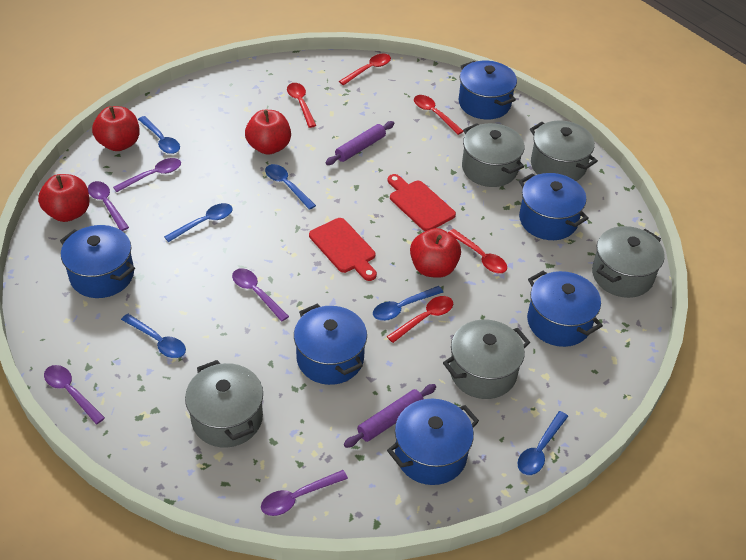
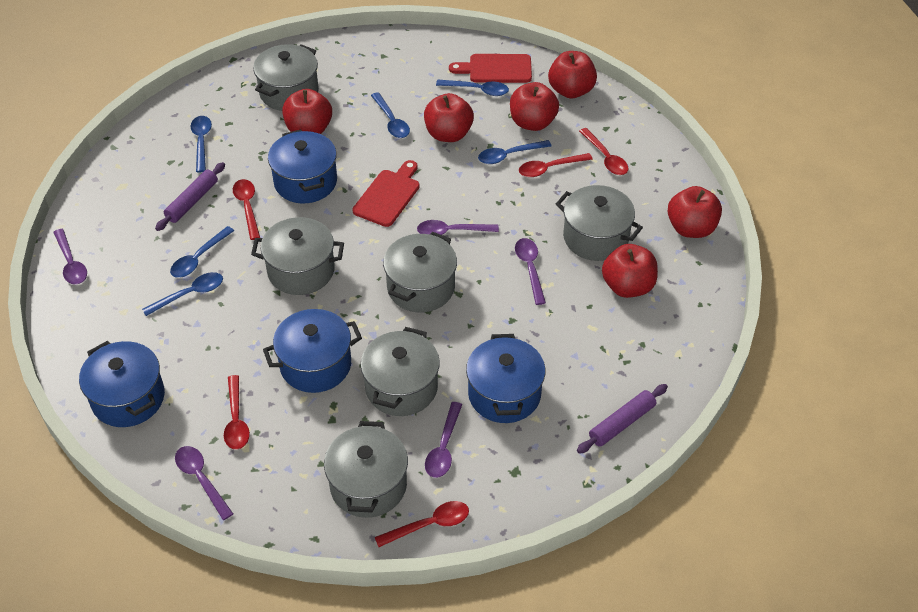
blue pot: [60,225,135,298] [294,303,367,385] [387,399,479,485] [458,61,517,119] [519,173,589,240] [527,270,603,347] = 6 -> [79,341,165,427] [263,309,362,393] [268,129,337,203] [466,334,545,423] = 4
grey pot: [185,360,263,448] [443,320,530,399] [462,123,524,187] [530,121,598,181] [592,226,665,298] = 5 -> [251,217,344,295] [253,44,319,111] [324,421,408,518] [361,327,440,416] [383,232,457,312] [556,185,643,261] = 6
red apple: [38,174,89,222] [92,106,140,151] [245,110,291,155] [410,228,461,278] = 4 -> [282,89,332,134] [424,93,474,142] [510,82,559,131] [548,51,597,99] [602,244,658,298] [668,186,722,238] = 6

